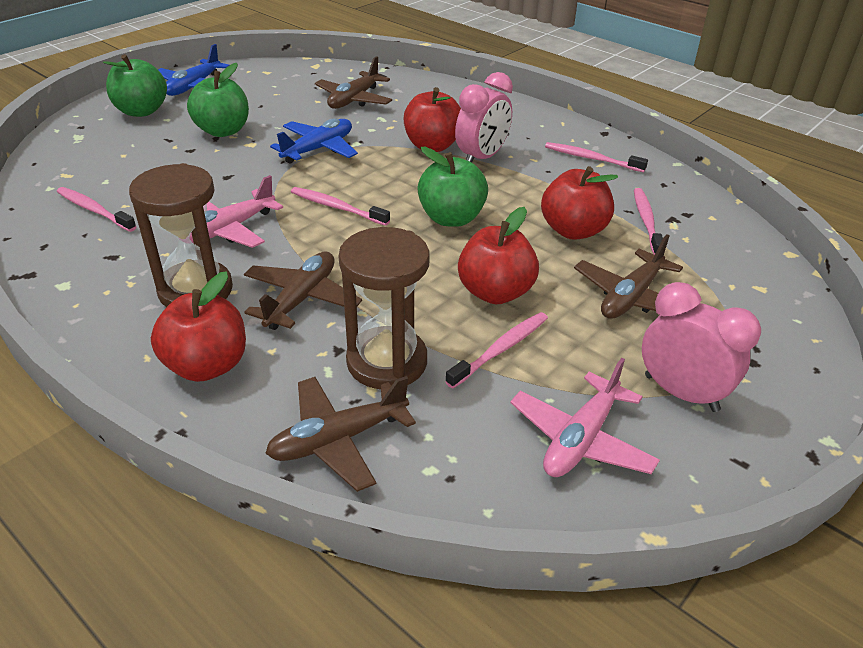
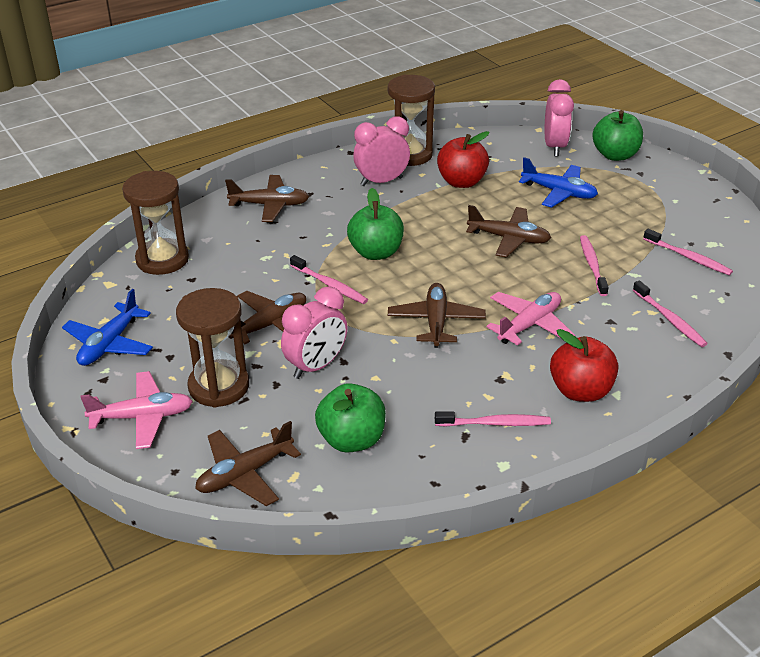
brown hourglass: [129,163,233,307] [339,227,430,389] = 2 -> [122,171,189,275] [176,288,249,407] [388,75,435,166] = 3
brown plane: [244,252,362,330] [265,376,416,492] [315,56,392,109] [574,234,683,319] = 4 -> [195,421,301,506] [225,175,309,222] [229,291,306,344] [388,283,486,348] [466,205,551,258] = 5
pink clock: [455,72,513,163] [642,282,761,412] = 2 -> [281,286,347,379] [353,116,410,186] [545,79,574,156] = 3
red apple: [151,271,246,382] [404,87,461,152] [458,207,539,304] [541,166,618,240] = 4 -> [437,131,490,188] [550,329,618,402] = 2

